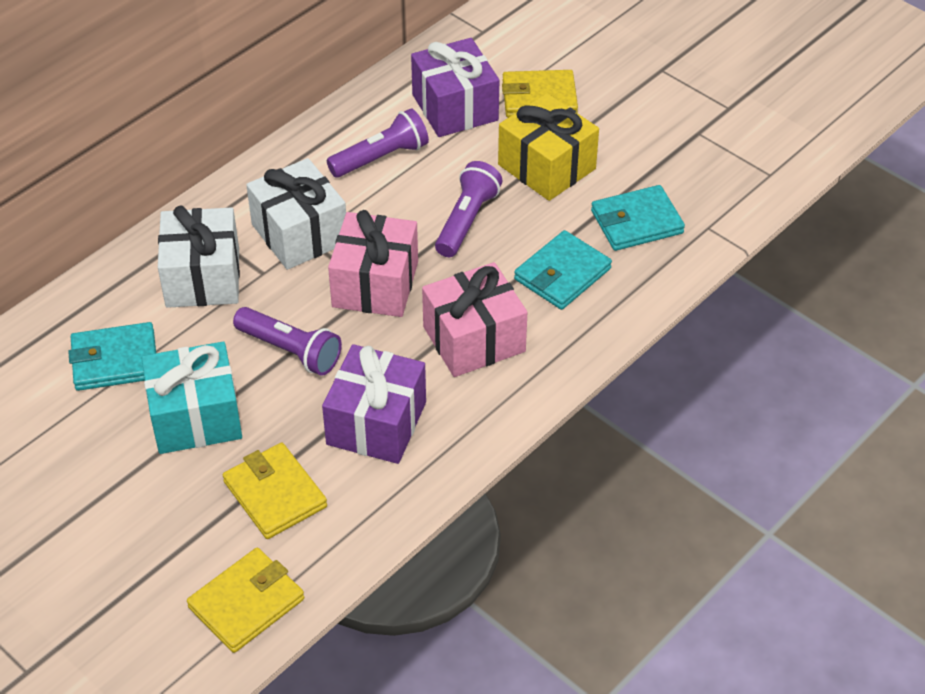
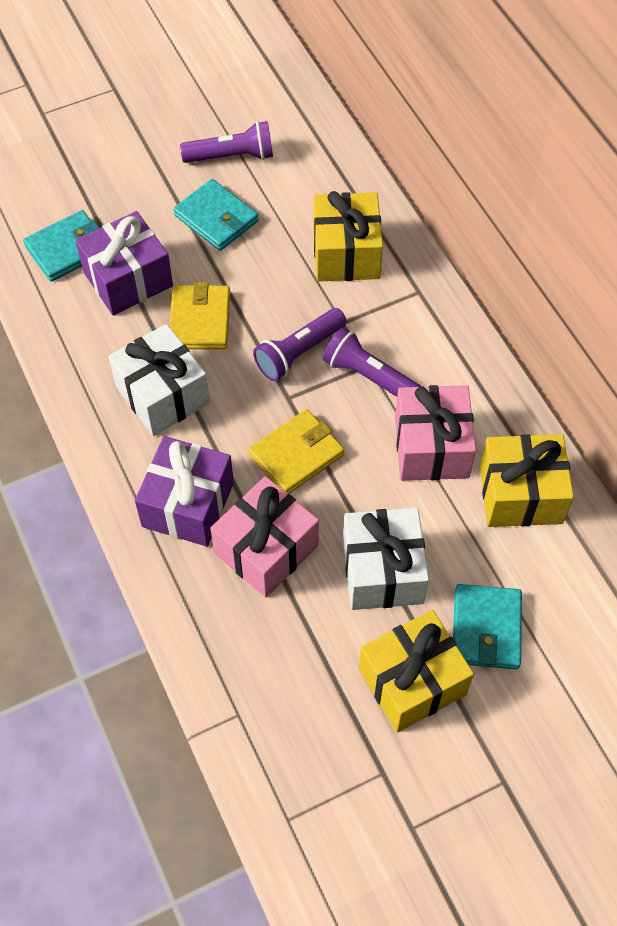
turquoise gift: [142,342,242,454] = 1 -> none = 0
yellow gift: [498,93,599,201] = 1 -> [313,191,383,281] [359,610,474,733] [480,434,574,527] = 3
yellow wallet: [187,548,304,653] [223,443,327,539] [502,70,578,118] = 3 -> [169,282,230,350] [249,409,345,494] = 2

